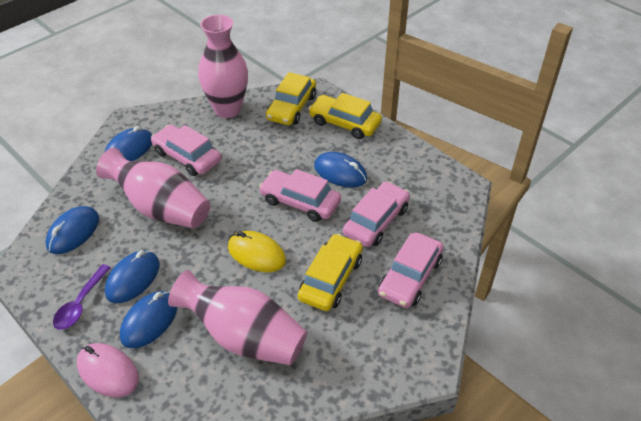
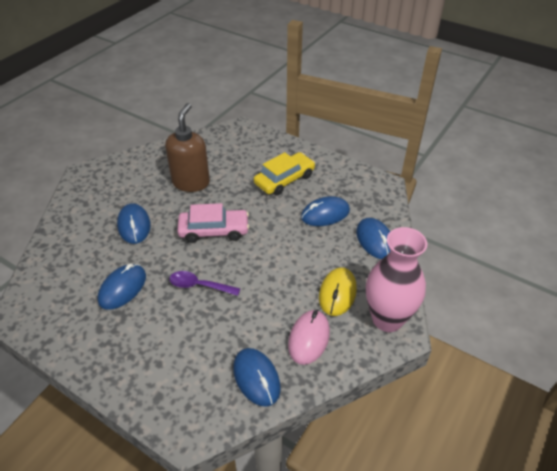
brown soap dispenser: none = 0 -> [165,103,210,192] = 1
pink car: [151,124,221,176] [259,169,341,222] [343,181,410,247] [378,232,444,308] = 4 -> [177,203,249,243] = 1
pink vase: [96,147,210,228] [168,270,307,365] [198,15,248,118] = 3 -> [366,227,427,332] = 1
yellow car: [266,72,316,125] [298,234,363,311] [308,93,382,139] = 3 -> [254,152,315,196] = 1

